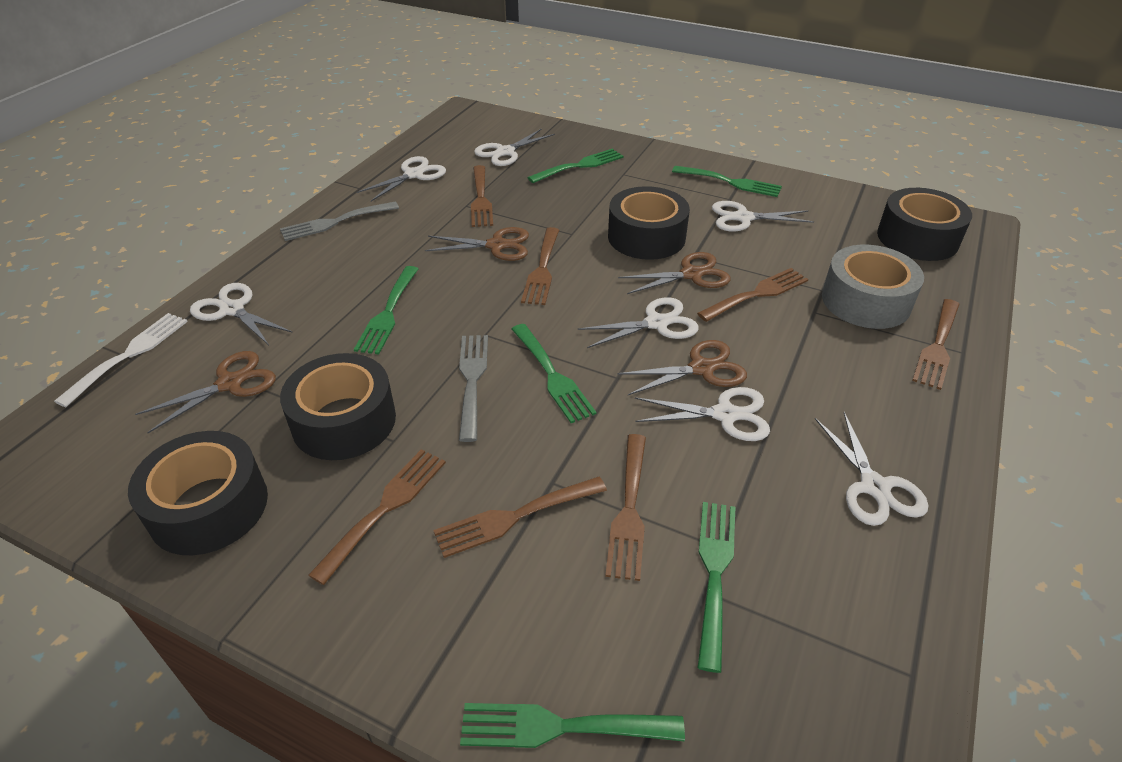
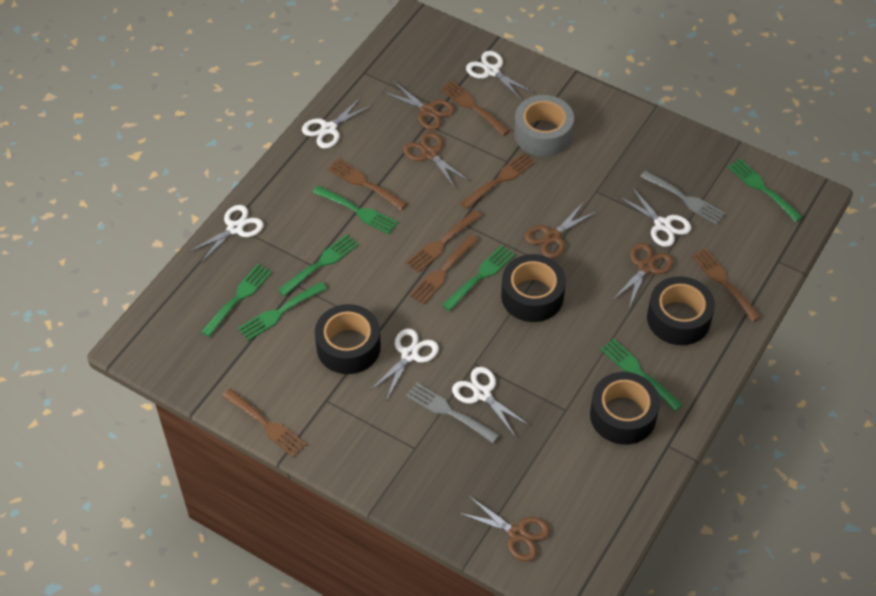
brown scissors: [135,351,276,433] [425,227,529,261] [617,340,747,395] [618,252,731,294] = 4 -> [383,81,455,130] [403,132,469,190] [459,496,550,562] [525,202,598,259] [613,243,674,308] = 5
green fork: [354,266,418,354] [460,703,685,748] [512,324,596,423] [527,148,624,183] [672,166,782,197] [698,502,736,673] = 6 -> [201,264,272,337] [238,282,327,341] [278,234,359,296] [313,186,398,235] [442,245,515,311] [601,339,682,411] [728,159,802,222] = 7
white fork: [54,313,188,407] = 1 -> none = 0
white scissors: [190,283,293,345] [357,156,446,201] [474,129,555,166] [578,297,699,348] [635,387,770,441] [712,201,814,232] [815,412,928,526] = 7 -> [187,205,264,264] [302,97,373,149] [369,329,439,400] [452,367,530,436] [466,51,534,101] [618,187,691,247] = 6

